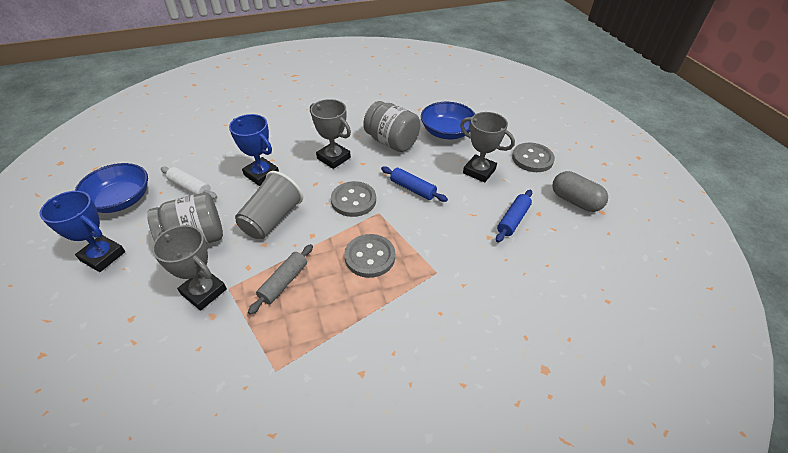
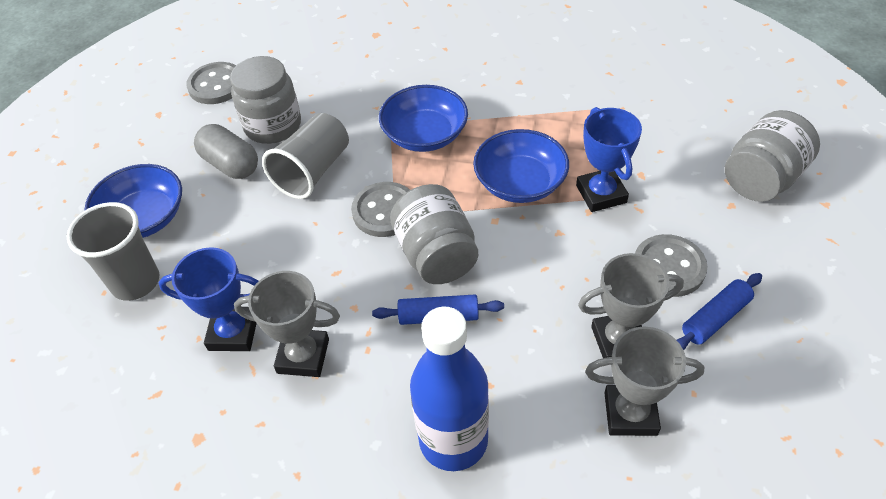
blue bottle: none = 0 -> [410,307,489,471] = 1
blue bowl: [74,163,148,213] [421,102,475,139] = 2 -> [84,164,182,238] [379,85,468,152] [473,129,569,203] = 3
grey cup: [235,171,303,239] = 1 -> [67,202,160,301] [262,113,349,199] = 2
grey jar: [147,193,223,244] [363,101,420,152] = 2 -> [230,56,301,144] [390,184,478,284] [725,110,820,202] = 3
grey rolling pin: [248,244,313,315] = 1 -> none = 0
white rolling pin: [161,167,217,199] = 1 -> none = 0

